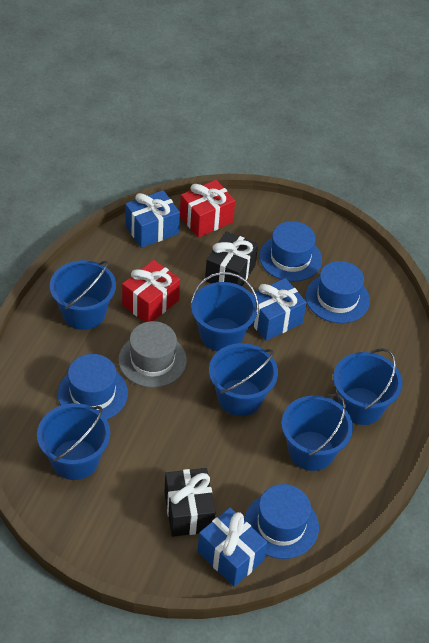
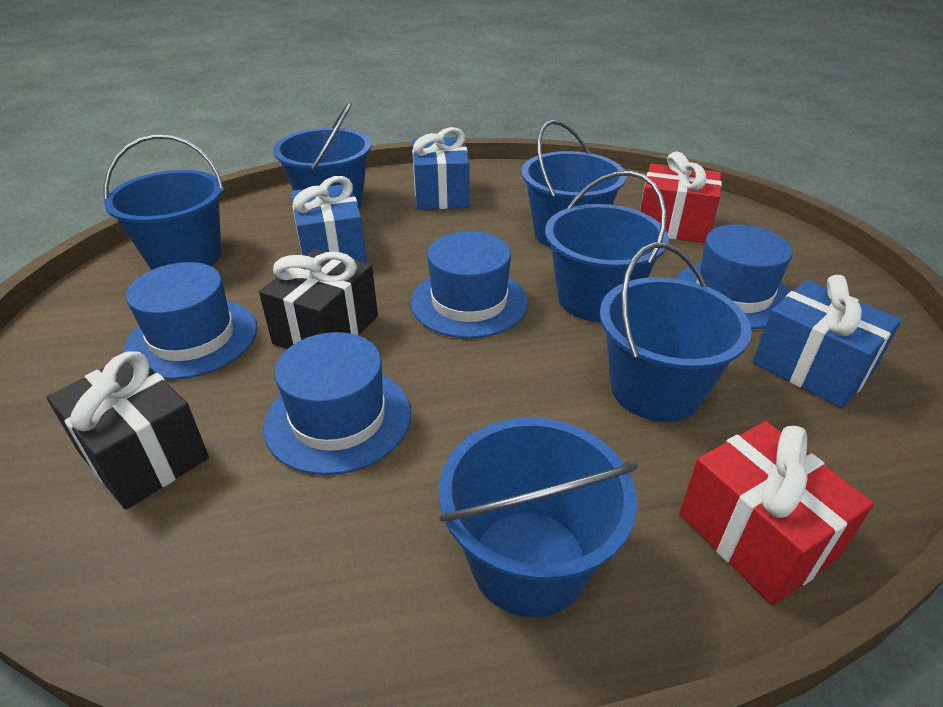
grey hat: [118,321,187,388] = 1 -> none = 0

